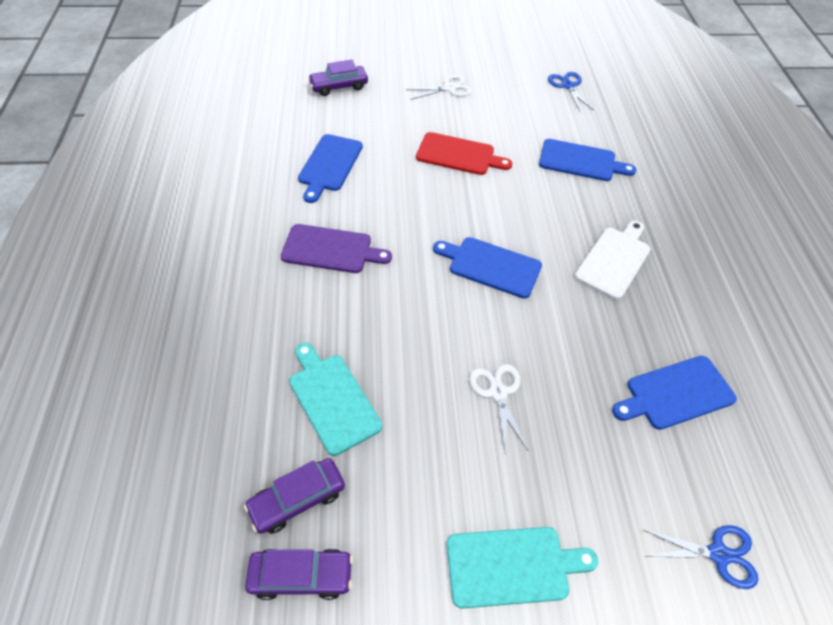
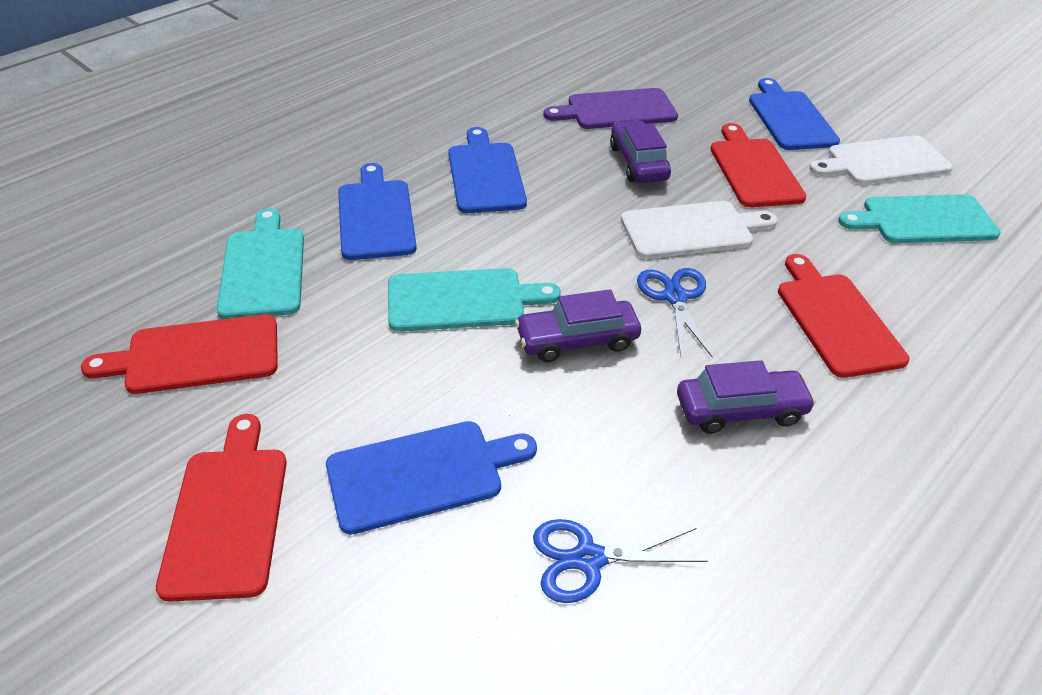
red cutting board: [416,132,512,175] = 1 -> [81,314,278,394] [156,414,287,602] [711,123,806,207] [778,254,909,378] = 4
turquoise cutting board: [289,343,382,456] [447,527,598,608] = 2 -> [217,208,304,319] [388,268,561,332] [838,194,1001,243] = 3
white cutting board: [575,221,650,300] = 1 -> [621,201,778,259] [810,135,953,185] = 2
white scissors: [406,75,472,100] [469,364,528,454] = 2 -> none = 0

